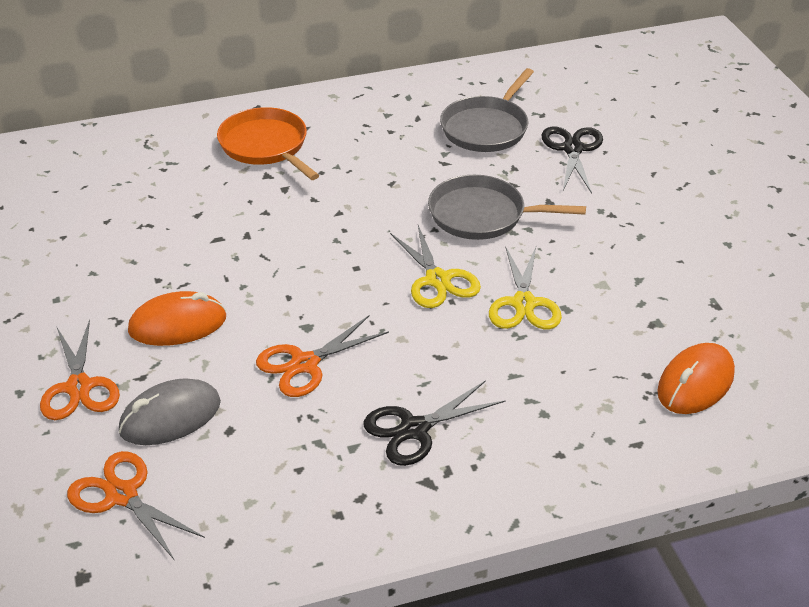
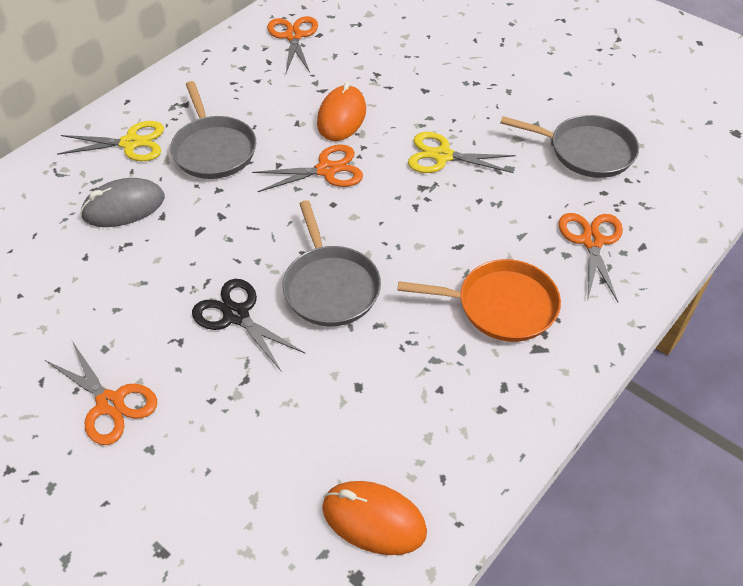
black scissors: [364,380,505,466] [542,127,603,194] = 2 -> [192,279,305,372] = 1
grey pan: [428,175,586,240] [440,68,534,152] = 2 -> [170,81,256,179] [282,200,381,326] [500,115,639,178] = 3
orange scissors: [40,319,120,420] [67,451,205,561] [256,316,389,397] = 3 -> [45,341,157,445] [252,145,363,192] [267,16,318,73] [558,213,623,302] = 4

